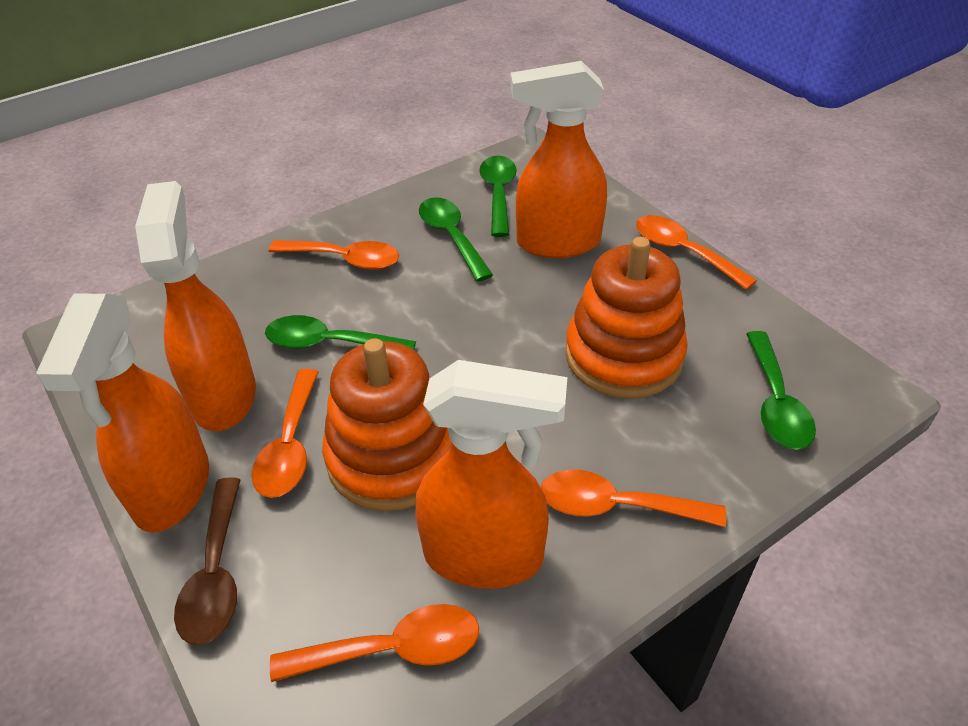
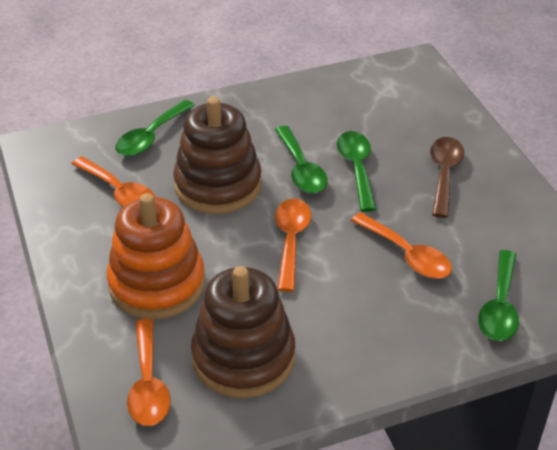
brown stacking toy: none = 0 -> [173,97,262,214] [191,266,295,398] = 2
orange spoon: [251,369,319,498] [268,240,399,270] [270,604,479,682] [541,470,726,527] [636,215,757,290] = 5 -> [72,156,155,207] [127,319,171,426] [275,199,311,292] [351,212,452,279] = 4
orange spray bottle: [36,293,209,532] [135,181,256,431] [415,360,567,589] [510,61,607,258] = 4 -> none = 0
orange stacking toy: [322,338,451,511] [565,237,688,399] = 2 -> [107,193,205,319] = 1

